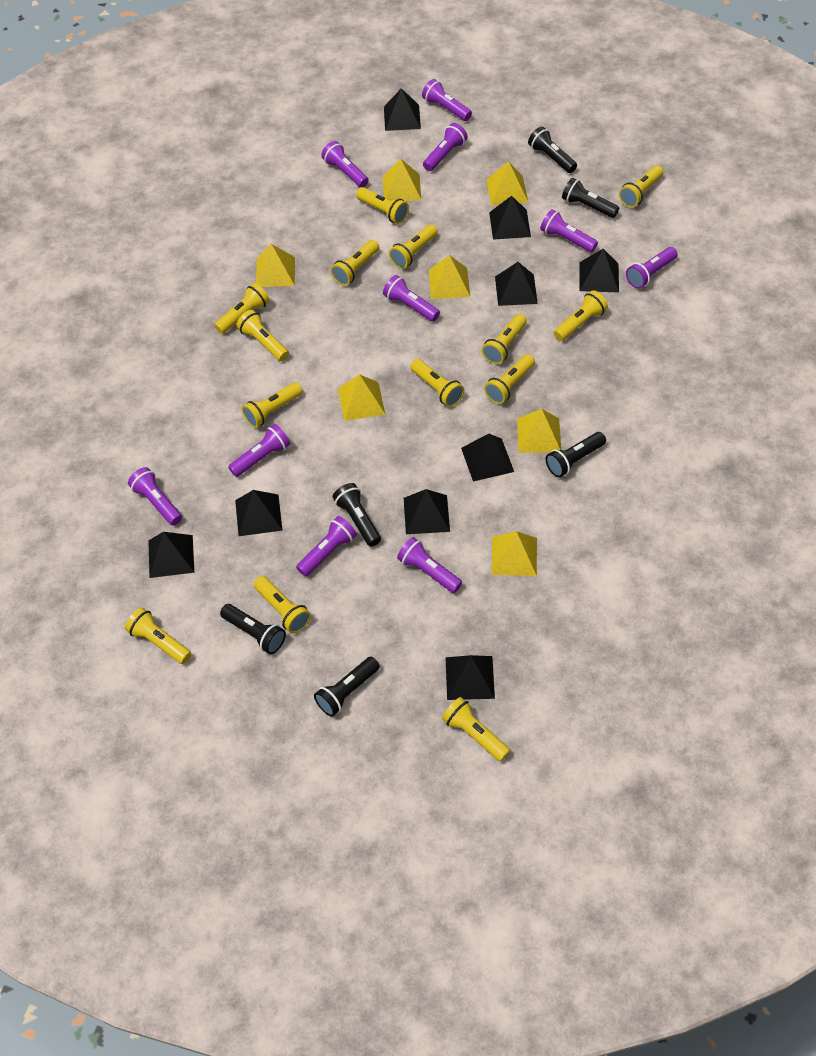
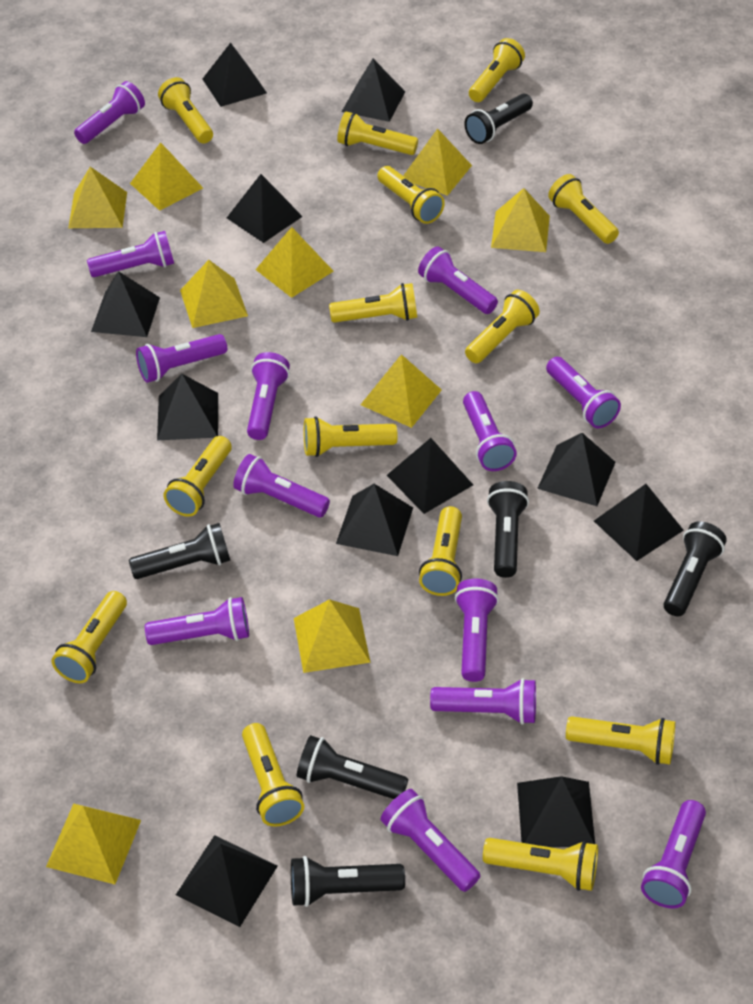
black pyramid: [148,532,194,578] [235,490,283,536] [384,88,421,131] [404,489,450,534] [446,655,495,700] [461,434,514,482] [489,196,531,240] [495,262,538,306] [580,249,619,293] = 9 -> [91,271,160,337] [157,374,218,440] [176,835,278,927] [203,43,267,107] [227,174,303,243] [336,484,413,556] [342,59,405,122] [387,438,473,514] [517,776,595,847] [537,433,616,506] [594,484,684,561] = 11
purple flashlight: [128,467,182,526] [228,424,290,477] [296,516,357,577] [321,141,369,187] [383,275,440,322] [397,537,462,593] [422,79,472,121] [423,123,468,171] [540,209,598,252] [626,247,678,289] = 10 -> [74,81,145,144] [87,231,174,277] [136,334,227,383] [145,597,249,645] [233,454,330,517] [247,352,290,440] [380,789,480,892] [418,246,498,314] [430,678,536,725] [455,579,499,682] [463,391,517,471] [546,357,621,429] [641,800,706,908] = 13
yellow pyramid: [256,244,295,287] [338,374,385,421] [383,159,421,201] [429,255,470,299] [486,162,528,206] [492,531,537,576] [517,409,561,453] = 7 -> [46,804,141,884] [68,167,127,228] [130,142,203,211] [180,260,248,328] [255,227,334,298] [294,599,371,673] [360,354,442,428] [403,128,472,196] [491,188,550,252] = 9

